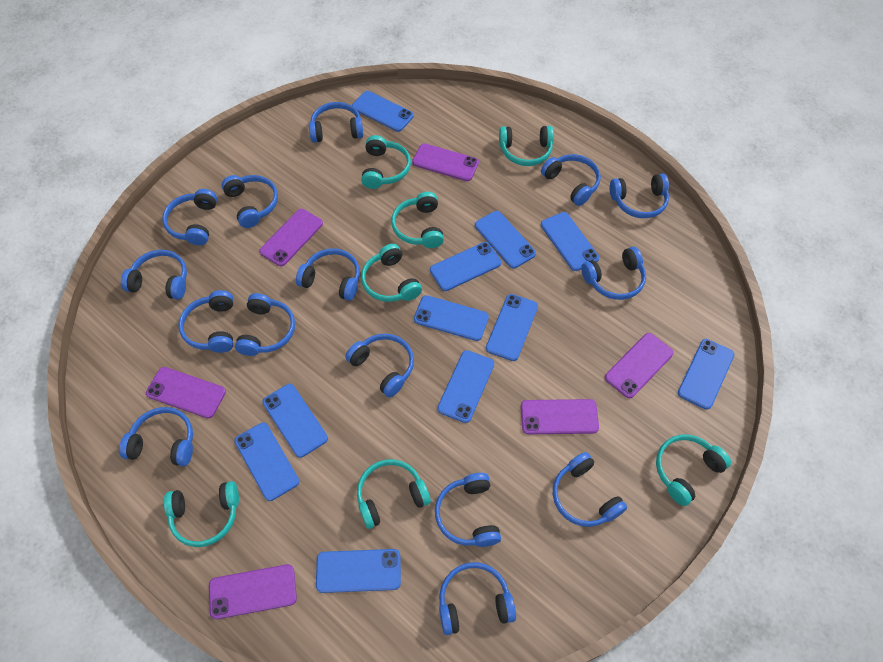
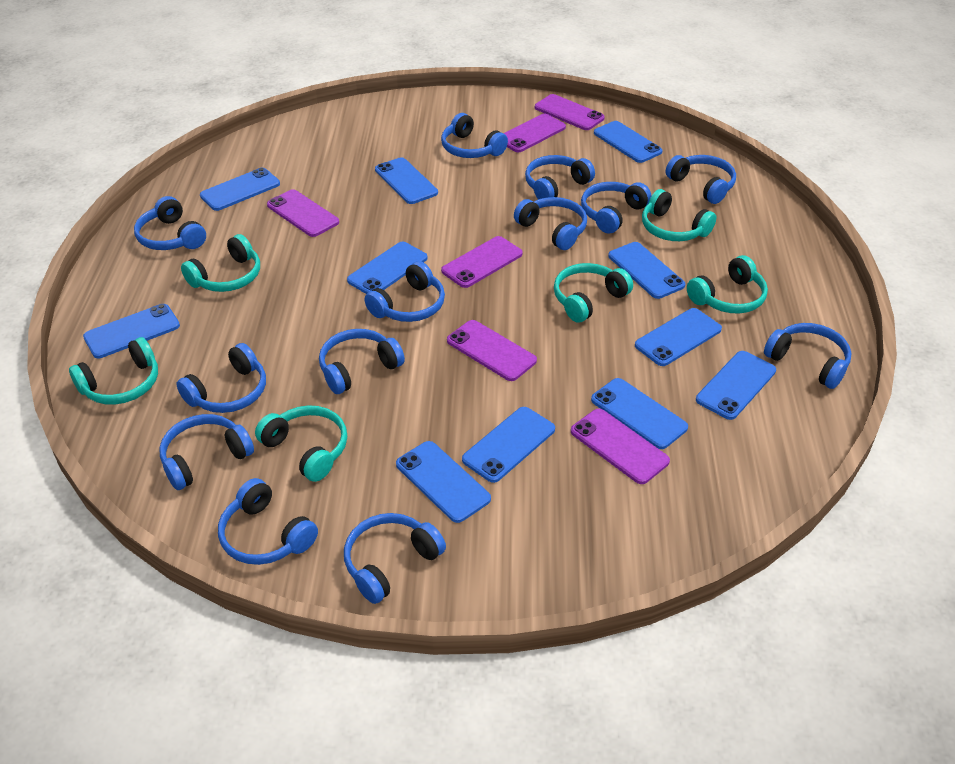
blue headphones: [119,407,193,466] [121,250,187,300] [162,189,217,245] [178,290,233,353] [222,175,278,228] [235,293,295,356] [296,248,360,301] [309,102,363,143] [345,334,414,398] [435,473,501,547] [439,562,516,635] [541,154,601,206] [553,452,627,527] [581,247,646,300] [610,174,669,218] = 15 -> [134,196,206,250] [159,414,254,490] [176,343,266,413] [218,478,318,565] [319,329,405,394] [344,513,446,604] [365,261,445,322] [441,113,508,158] [514,197,587,250] [525,155,595,199] [581,182,651,234] [666,155,736,204] [764,323,851,389] = 13
turquoise headphones: [164,481,239,547] [357,459,431,529] [361,135,411,189] [361,244,422,302] [391,192,444,248] [499,126,554,166] [656,434,731,506] = 7 -> [69,337,158,405] [181,234,260,292] [255,405,347,482] [554,263,633,323] [642,189,717,241] [687,255,768,314] = 6

